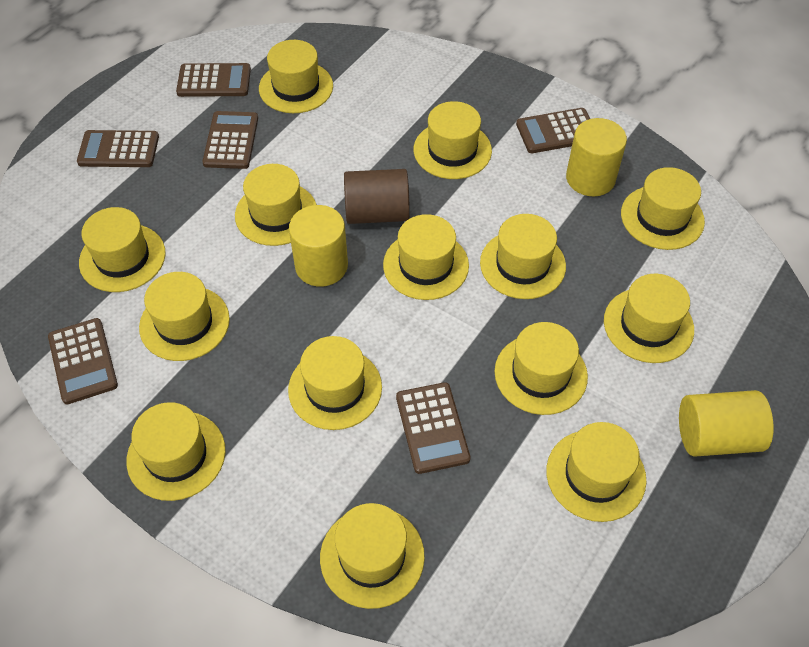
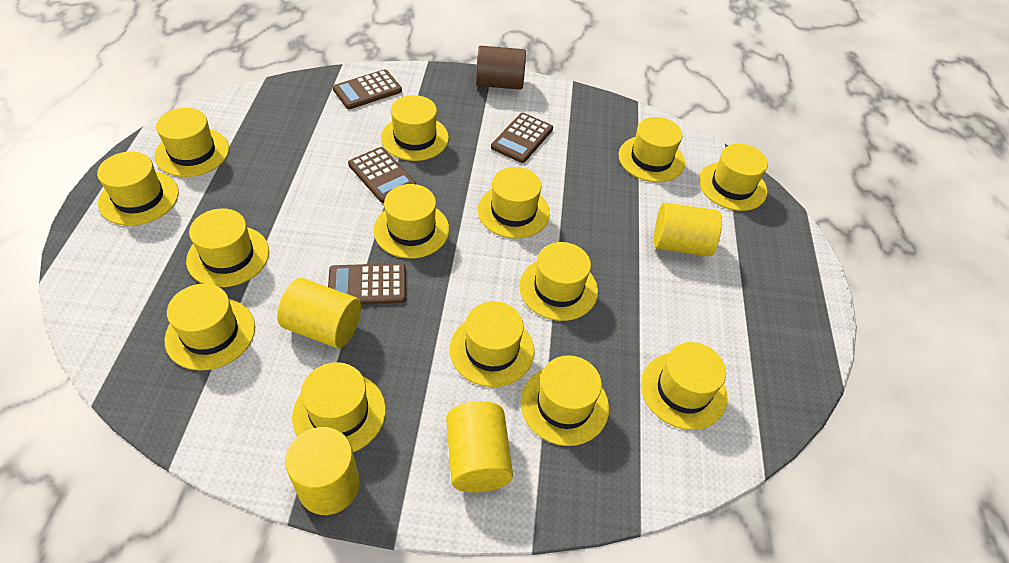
brown calculator: [48,318,118,404] [77,130,159,167] [176,63,251,97] [202,111,258,169] [396,382,470,474] [516,108,590,153] = 6 -> [328,263,406,305] [333,69,402,109] [348,147,417,203] [491,113,553,163] = 4
yellow cylinder: [289,205,348,287] [566,118,627,196] [679,390,774,456] = 3 -> [277,278,361,348] [285,427,360,515] [446,401,513,493] [654,202,722,257] = 4

